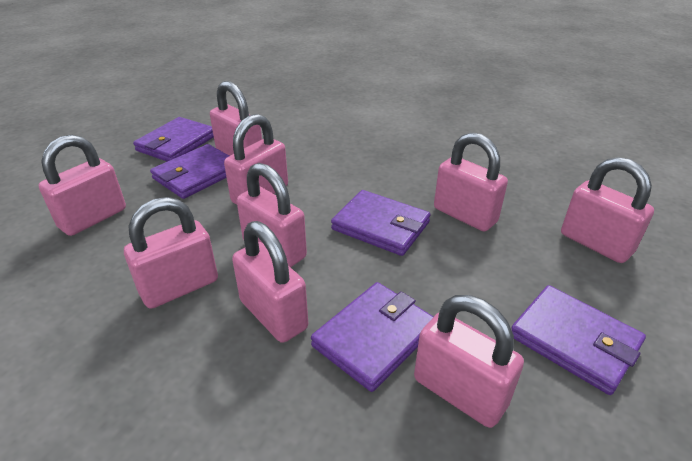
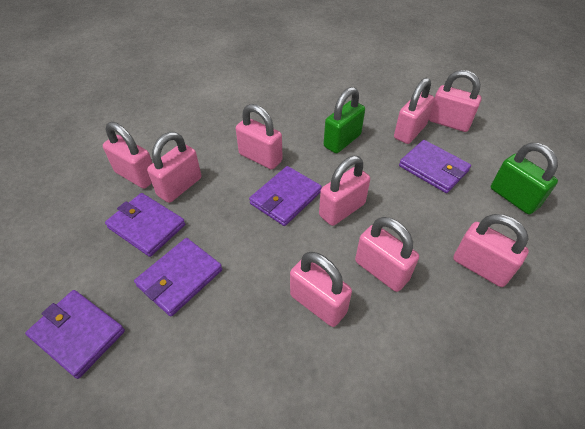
green padlock: none = 0 -> [324,87,365,153] [491,143,558,214] = 2

